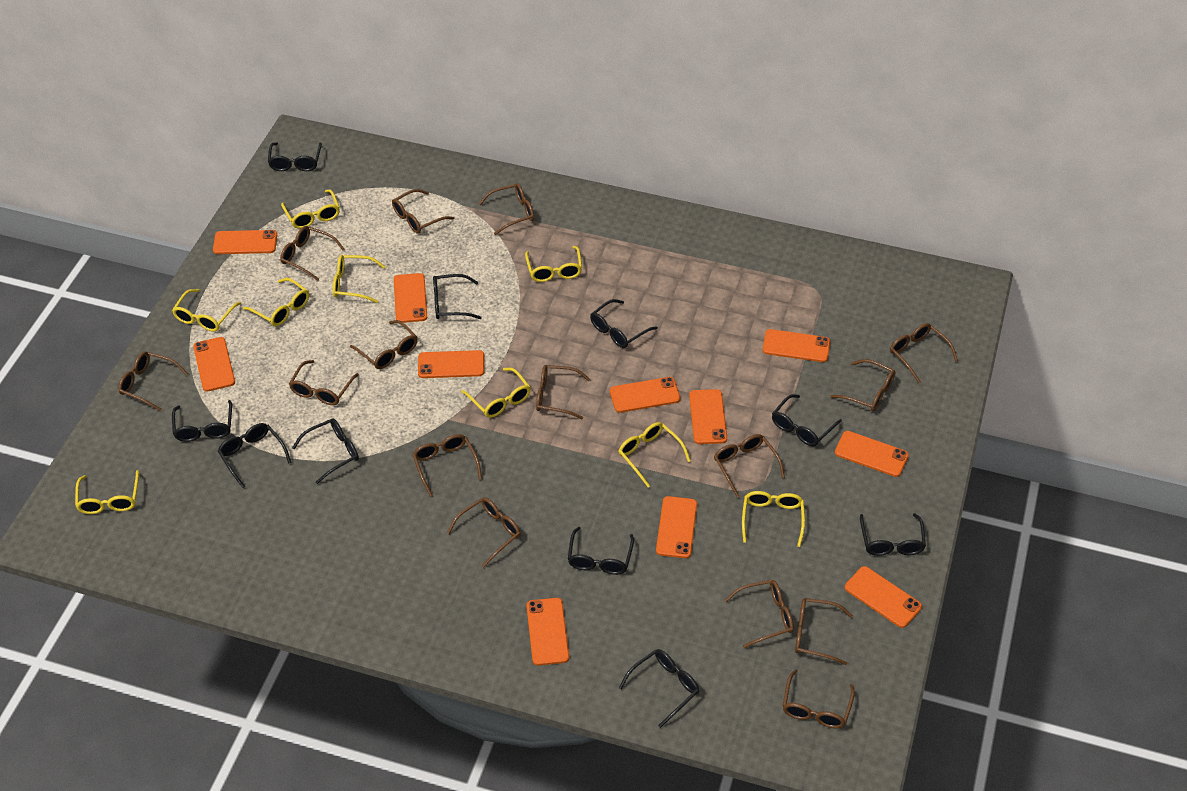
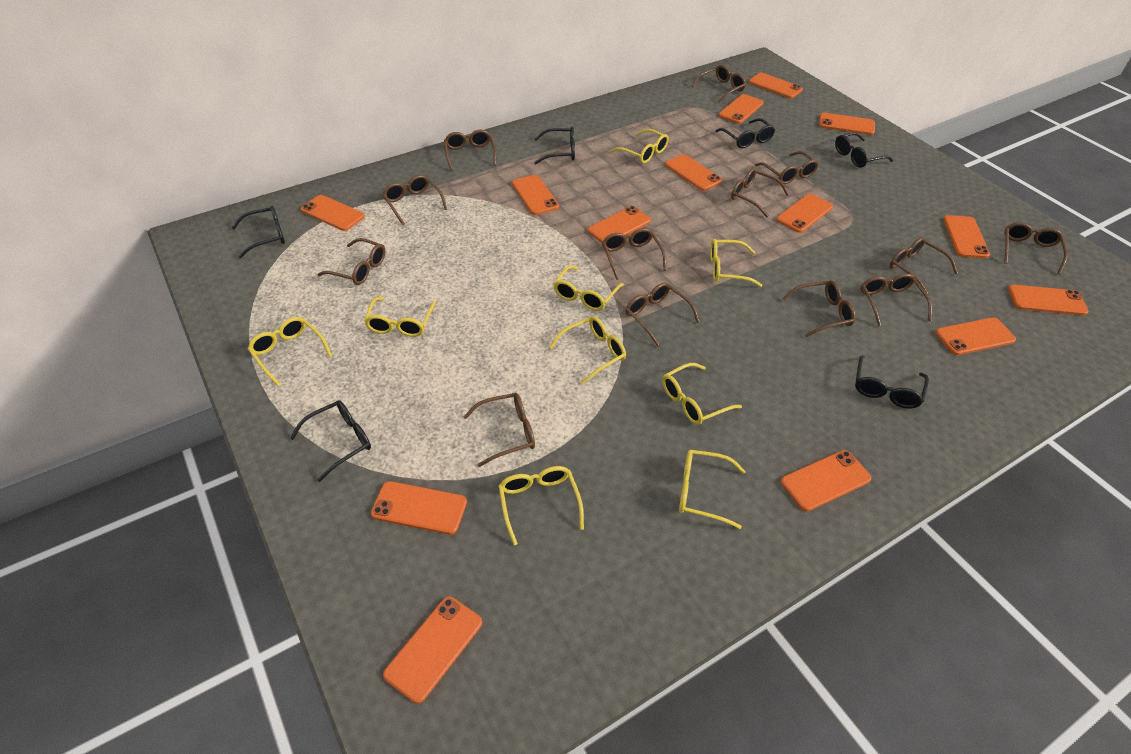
black glasses: [172,400,232,442] [218,423,292,488] [268,142,322,171] [292,419,359,484] [433,274,482,319] [568,527,634,575] [590,299,658,348] [619,649,699,728] [772,394,842,446] [860,513,926,556] = 10 -> [232,205,285,258] [290,400,371,482] [534,127,575,164] [715,118,775,148] [835,132,893,168] [855,355,929,409] = 6
brown glasses: [118,351,188,411] [280,226,345,281] [289,360,359,405] [350,320,418,369] [392,189,454,234] [412,434,482,496] [447,497,521,568] [479,183,534,235] [536,365,590,419] [714,434,785,497] [724,580,794,648] [782,669,855,728] [795,598,853,665] [830,359,896,412] [890,323,958,383] = 15 -> [317,238,386,285] [382,175,447,225] [444,130,496,171] [463,393,535,467] [602,228,667,280] [625,282,700,346] [691,65,746,103] [731,168,789,218] [755,151,819,184] [782,280,856,337] [861,273,932,327] [890,237,958,294] [1004,222,1067,274] = 13
orange phone: [193,337,235,391] [213,230,277,254] [394,273,427,323] [418,350,484,378] [526,598,569,666] [610,377,680,413] [656,496,697,558] [689,389,727,444] [763,329,830,362] [835,431,909,477] [845,566,922,628] = 11 -> [301,195,365,231] [371,481,467,535] [383,597,482,704] [512,175,559,215] [587,206,651,243] [665,154,722,191] [719,94,763,124] [749,73,803,98] [776,194,833,233] [781,450,871,511] [819,113,875,135] [935,317,1016,355] [943,215,990,258] [1008,285,1089,315] = 14

